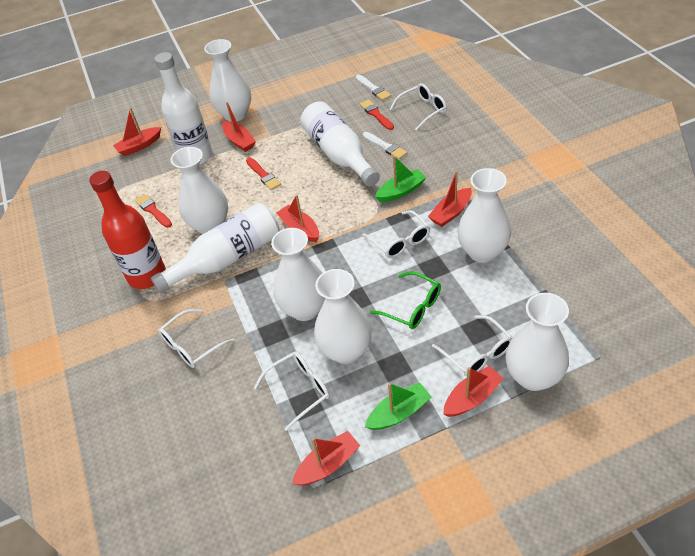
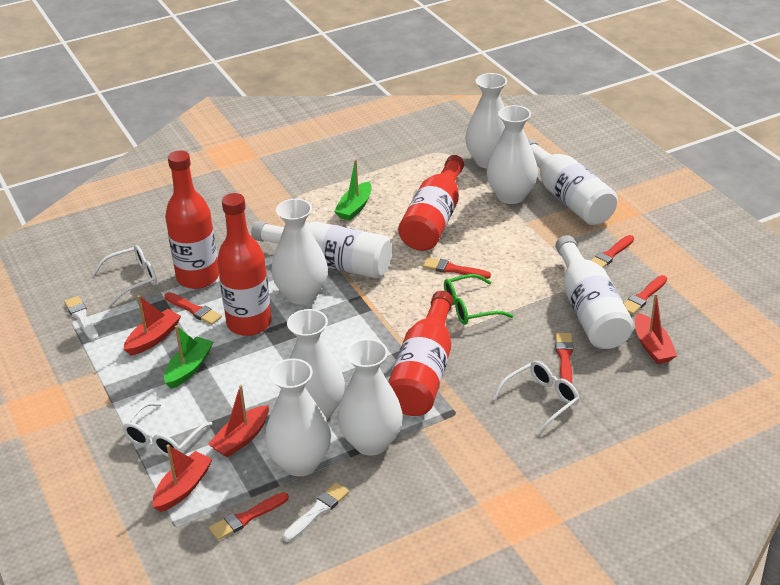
red boat: [113,108,161,156] [222,102,256,152] [276,195,319,242] [292,431,361,485] [428,171,472,227] [443,366,504,417] = 6 -> [123,295,181,356] [153,445,213,512] [208,385,269,458] [635,293,677,364] = 4
red bottle: [89,171,166,289] = 1 -> [165,150,219,289] [217,193,272,336] [388,291,453,416] [398,155,464,251] = 4
red brush: [135,194,172,228] [246,157,281,190] [360,99,394,130] = 3 -> [164,292,222,325] [209,492,289,540] [423,257,491,279] [555,333,573,383] [591,235,634,268] [624,275,667,315] = 6
white glasses: [159,309,235,368] [254,352,330,431] [362,210,430,258] [389,83,447,131] [432,315,513,376] = 5 -> [93,245,157,305] [122,402,212,457] [493,360,580,435] = 3

